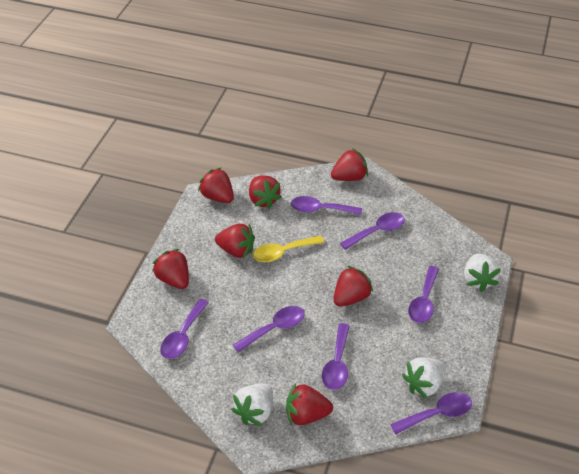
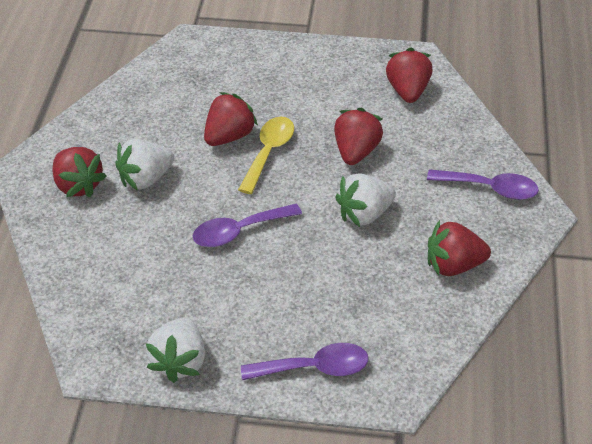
purple spoon: [160,299,209,359] [233,306,305,353] [291,196,362,215] [322,323,350,390] [340,212,405,250] [390,392,472,434] [408,266,439,323] = 7 -> [193,204,302,247] [241,343,369,380] [427,169,539,200] = 3
red strawberry: [152,249,189,289] [198,167,234,203] [215,224,255,258] [249,175,282,209] [286,383,333,425] [331,148,368,181] [334,266,373,307] = 7 -> [52,147,107,198] [204,92,258,146] [334,108,383,165] [386,48,433,103] [428,220,491,276] = 5

